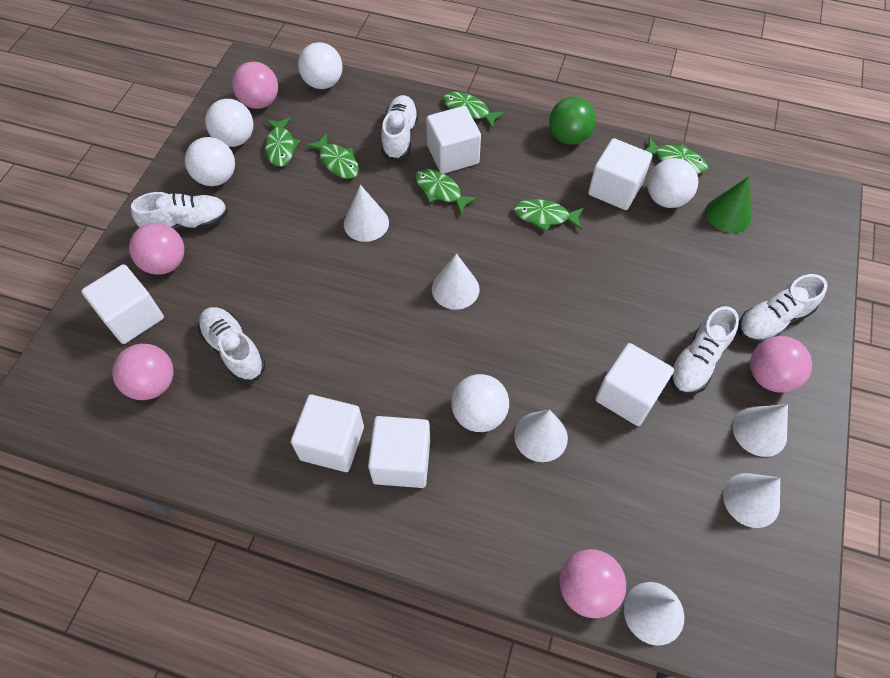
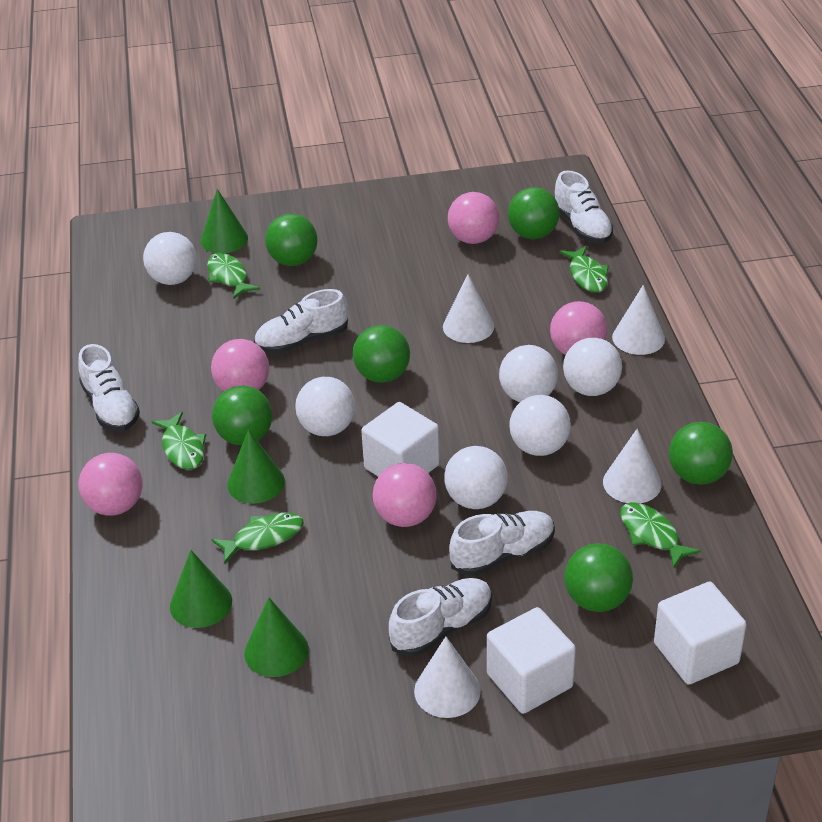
green ball: [549,96,596,145] = 1 -> [212,386,272,445] [265,214,317,266] [353,325,410,383] [508,187,560,239] [564,543,633,612] [669,422,733,485] = 6
green cone: [705,176,751,233] = 1 -> [170,550,232,628] [201,189,248,253] [227,429,285,504] [244,597,309,677] = 4
green fish: [265,117,300,167] [306,133,359,179] [415,169,478,214] [443,92,505,129] [514,199,584,232] [645,137,708,174] = 6 -> [152,412,206,470] [207,253,260,299] [211,513,304,564] [560,246,609,292] [620,502,701,568] = 5
white ball: [185,137,235,186] [205,99,253,147] [298,42,343,89] [451,374,509,432] [647,158,698,208] = 5 -> [143,232,197,285] [295,377,355,436] [444,446,507,509] [499,345,558,402] [509,395,571,456] [563,337,622,396] = 6
white cone: [344,185,389,242] [432,253,479,310] [514,410,568,462] [624,582,684,646] [723,473,780,528] [733,404,788,457] = 6 -> [414,637,481,718] [443,274,494,343] [603,429,662,503] [612,285,665,355] = 4
white cube: [81,264,164,344] [291,395,364,472] [368,416,430,488] [426,106,481,174] [588,138,652,210] [595,343,674,426] = 6 -> [361,402,440,477] [487,607,576,714] [654,582,746,685] = 3

